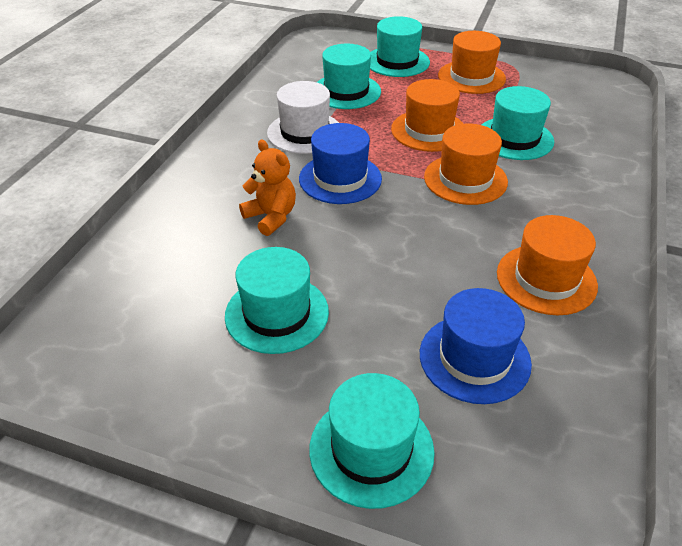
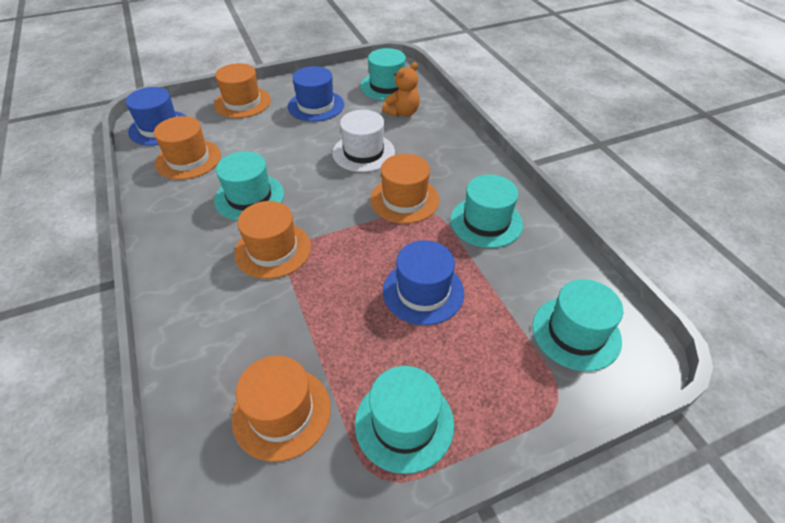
blue hat: [299,123,382,204] [420,288,532,404] = 2 -> [126,87,186,146] [288,66,344,122] [383,240,464,325] = 3
orange hat: [391,79,464,152] [424,124,508,205] [438,31,506,94] [497,215,598,315] = 4 -> [154,116,221,180] [214,63,271,118] [232,356,331,462] [234,201,311,279] [370,154,439,224] = 5

